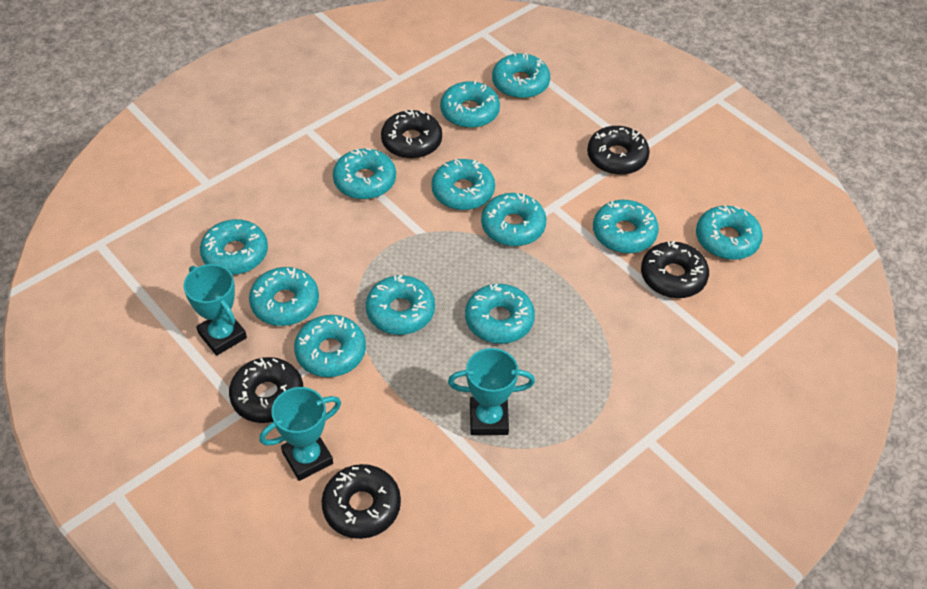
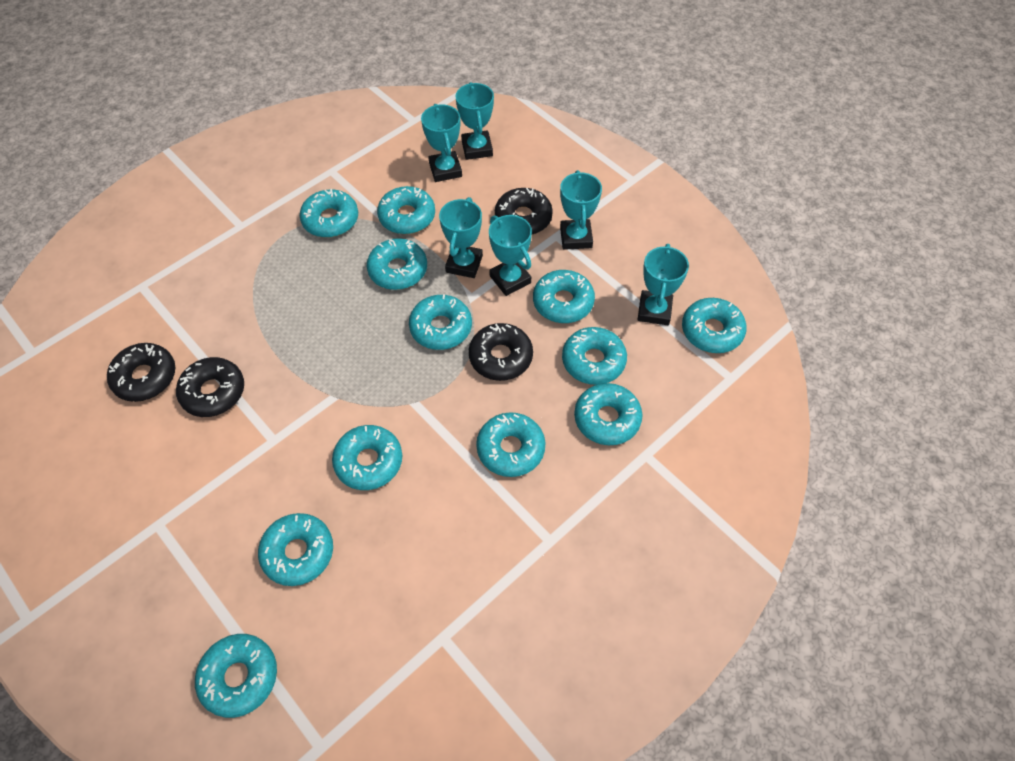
black donut: [229,357,303,423] [322,464,401,539] [381,109,442,159] [587,126,650,175] [641,241,709,298] = 5 -> [107,343,175,402] [176,357,244,417] [469,323,533,381] [495,188,553,235] = 4
turquoise trophy: [184,264,247,356] [259,387,341,481] [448,348,535,435] = 3 -> [421,104,462,182] [439,197,483,278] [455,82,494,160] [489,215,532,296] [560,170,602,250] [638,244,689,325] = 6

